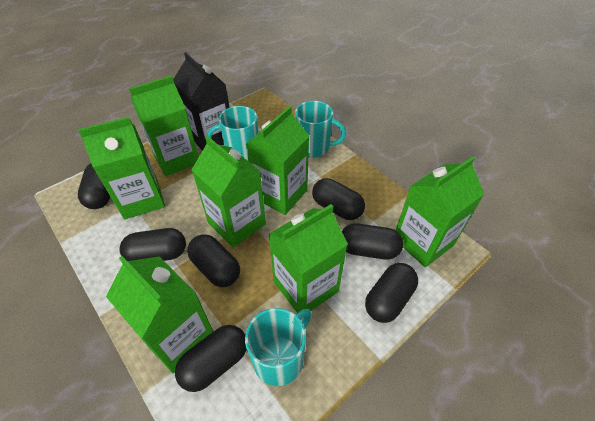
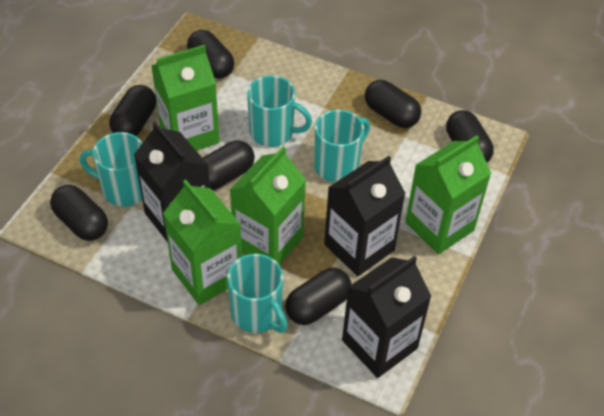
black carton: [173,52,229,151] = 1 -> [134,122,210,242] [324,156,406,276] [342,256,431,378] = 3
green carton: [78,117,165,220] [106,256,213,373] [129,76,199,176] [192,136,266,247] [246,106,309,215] [269,204,348,313] [396,157,484,267] = 7 -> [151,45,220,151] [163,179,242,305] [230,146,306,265] [405,135,492,254] = 4
turquoise mug: [207,106,259,162] [245,308,311,386] [295,101,346,157] = 3 -> [80,132,142,207] [227,254,288,333] [247,75,312,147] [314,109,370,182] = 4

